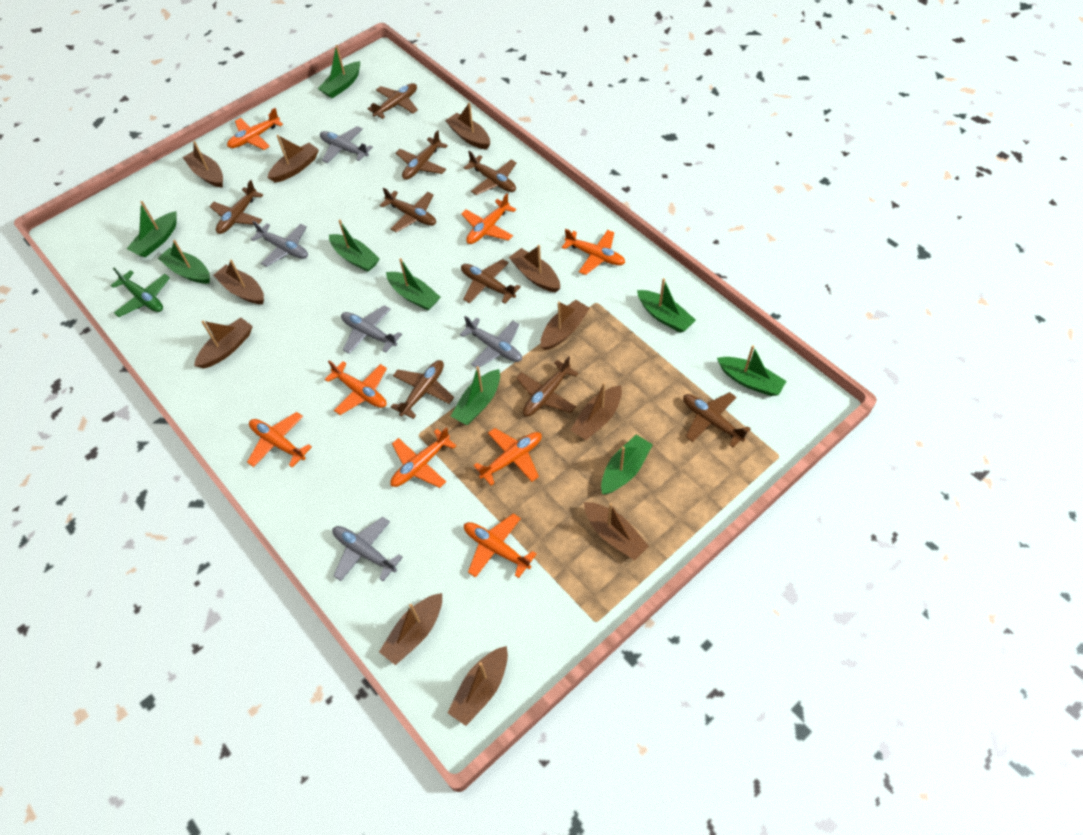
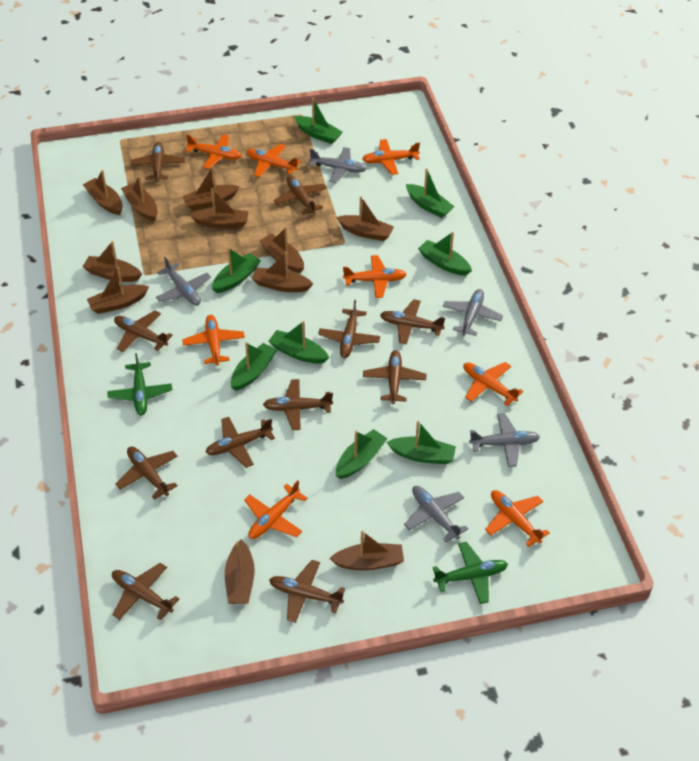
brown plane: [209,180,263,234] [368,83,418,119] [380,187,436,232] [391,360,454,419] [396,130,448,180] [461,259,521,303] [464,151,516,195] [516,356,579,416] [683,392,751,448] = 9 -> [112,563,179,620] [114,310,173,352] [115,446,178,500] [130,142,185,182] [206,417,275,468] [263,379,333,430] [269,560,345,623] [274,176,327,215] [318,300,380,358] [363,350,426,404] [380,299,445,344] = 11
green boat: [127,201,177,258] [158,240,210,284] [318,45,360,98] [329,220,380,272] [386,258,441,310] [451,366,500,425] [601,435,653,495] [637,278,696,333] [717,345,786,396] = 9 -> [212,247,261,293] [231,342,277,391] [269,321,329,364] [294,98,343,144] [336,429,388,479] [387,421,456,464] [406,168,455,218] [418,232,472,276] = 8
green plane: [111,268,170,317] = 1 -> [107,353,172,415] [432,542,508,604] = 2

